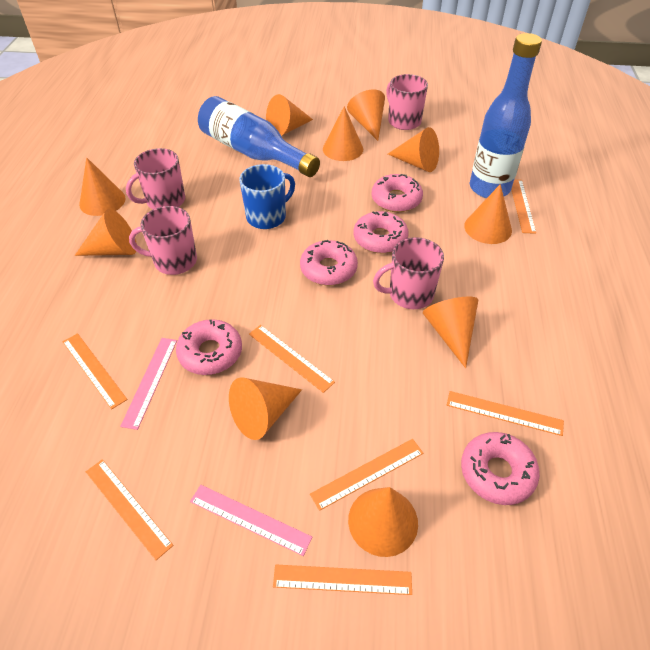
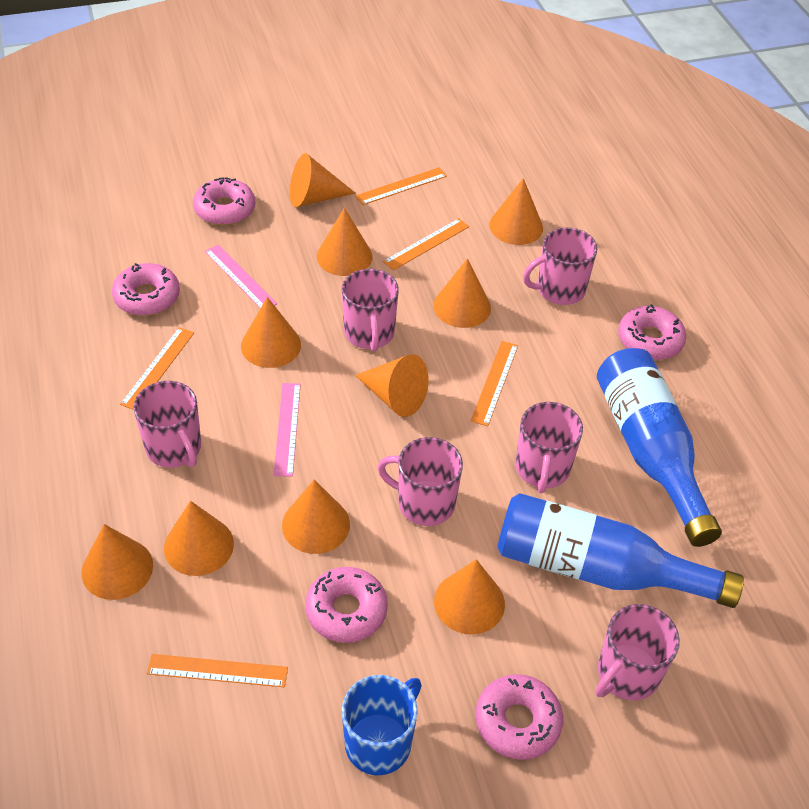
orange ruler: [63,333,128,409] [86,459,173,560] [249,325,335,393] [273,565,412,595] [310,439,423,511] [447,391,564,436] [511,179,536,234] = 7 -> [120,327,194,410] [146,654,288,687] [355,167,447,205] [383,218,469,271] [471,341,518,426] = 5
pink mug: [126,148,185,209] [129,206,197,275] [373,237,444,309] [386,74,428,130] = 4 -> [133,381,201,468] [342,269,399,352] [378,437,463,526] [516,402,583,493] [523,227,597,305] [596,604,680,700] = 6

